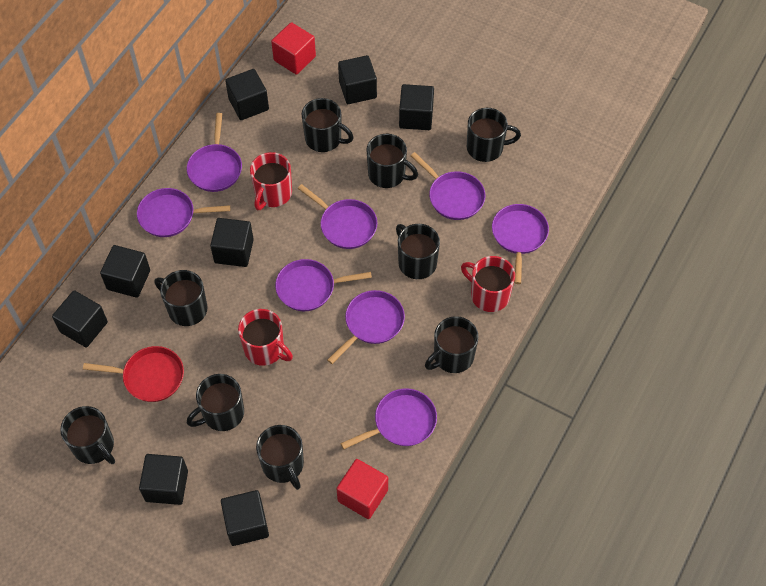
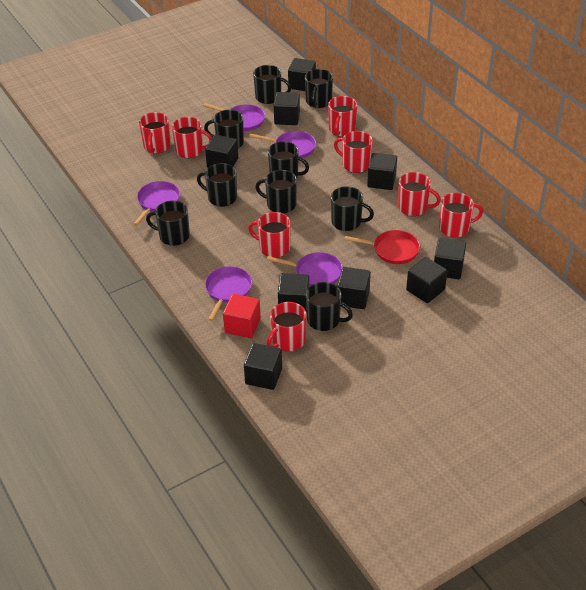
black cube: [52,290,108,348] [100,245,150,298] [139,454,188,505] [210,218,254,267] [221,490,269,546] [225,69,269,120] [338,55,377,104] [399,84,434,130] = 8 -> [205,134,238,167] [244,343,282,390] [274,92,300,125] [278,273,309,314] [288,58,316,91] [337,267,371,309] [367,153,397,190] [406,257,447,303] [434,238,466,279] = 9
purple pan: [137,188,230,237] [187,113,242,192] [275,259,372,311] [298,184,377,249] [327,290,405,364] [341,388,437,449] [411,152,485,220] [492,204,549,284] = 8 -> [134,181,180,226] [203,103,265,131] [205,266,252,321] [249,131,316,158] [266,252,343,286] = 5
red cube: [271,22,316,75] [337,459,388,519] = 2 -> [223,294,261,338] = 1
red mug: [238,309,293,366] [250,152,292,210] [461,256,515,312] = 3 -> [139,112,171,153] [172,117,212,158] [248,212,291,258] [266,302,307,352] [328,96,357,137] [334,131,373,173] [398,172,441,216] [439,193,483,238] = 8

